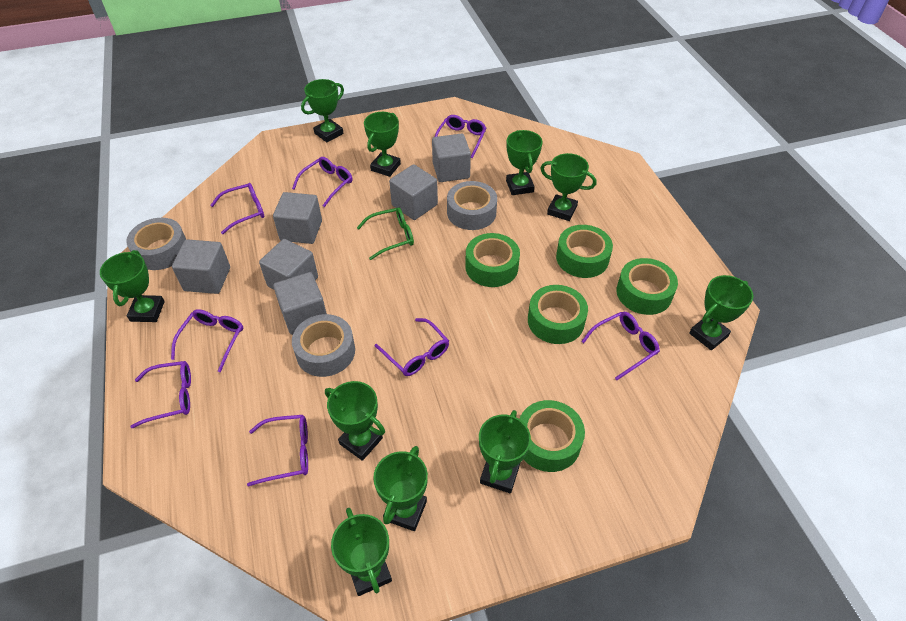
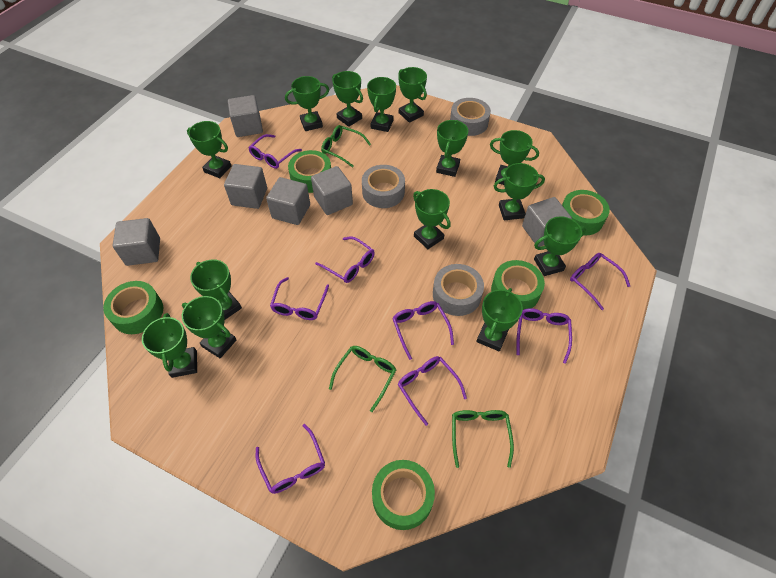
green glasses: [357,207,414,260] = 1 -> [321,125,371,168] [329,346,396,412] [452,410,514,468] = 3
green trophy: [100,250,165,322] [301,79,344,142] [325,381,385,461] [331,508,392,596] [364,112,401,177] [373,446,428,531] [479,410,531,493] [506,130,543,195] [540,153,596,221] [689,275,754,350] = 10 -> [142,313,197,378] [182,296,236,358] [187,121,231,178] [190,259,242,319] [285,76,329,131] [332,71,363,127] [367,77,396,132] [398,67,427,123] [413,189,451,249] [436,120,468,177] [476,288,523,351] [490,130,539,185] [494,163,545,220] [534,217,586,276] = 14

